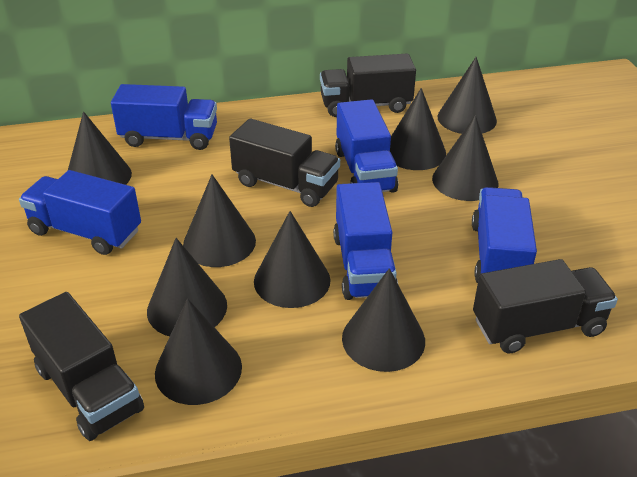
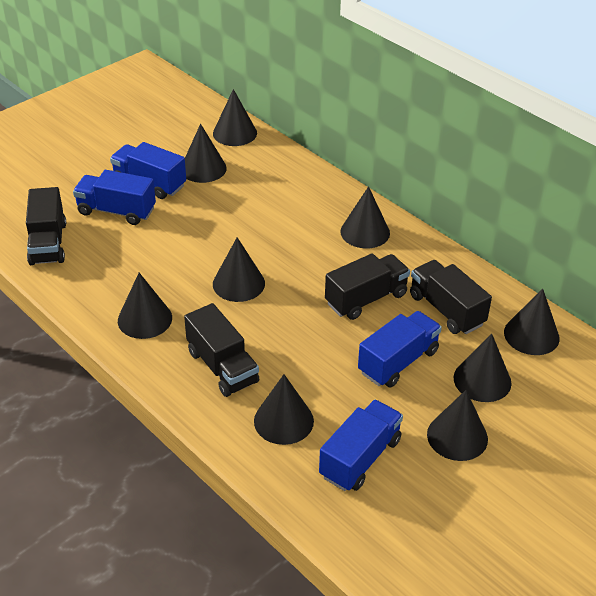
blue truck: [19,170,141,255] [111,84,217,150] [333,182,398,300] [335,99,398,193] [472,187,537,283] = 5 -> [73,170,156,225] [110,142,186,199] [319,399,403,491] [358,311,442,388] = 4

